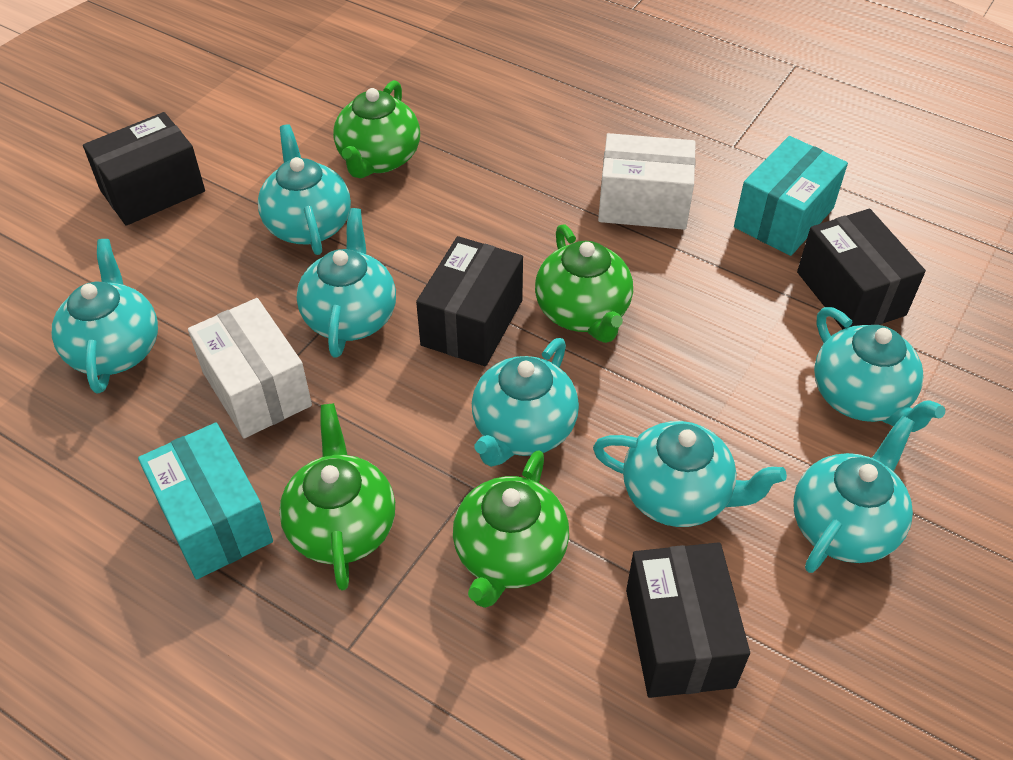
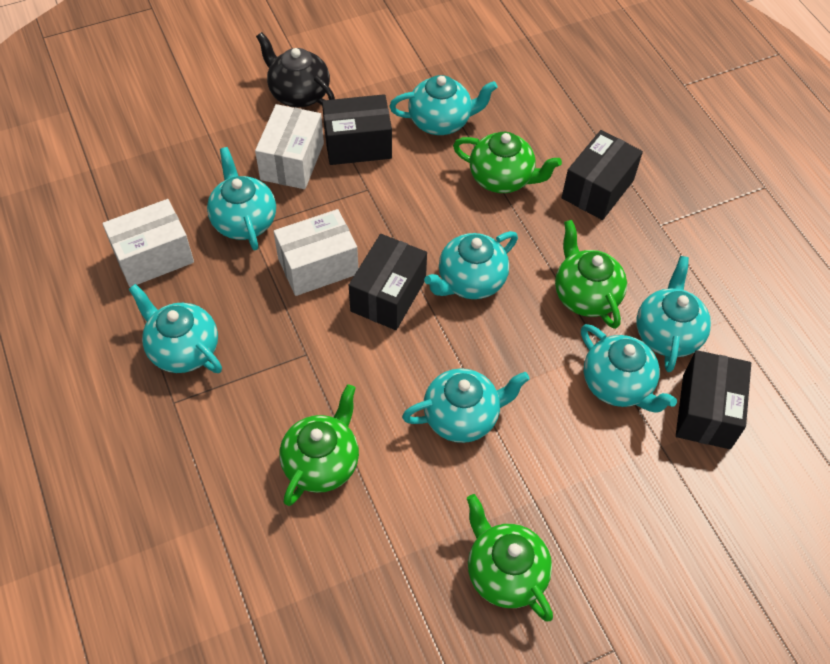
black teapot: none = 0 -> [256,32,335,107] = 1
turquoise box: [138,423,273,579] [734,136,848,256] = 2 -> none = 0
white box: [188,298,312,438] [598,133,696,230] = 2 -> [102,199,194,287] [255,104,324,189] [274,209,358,296] = 3

